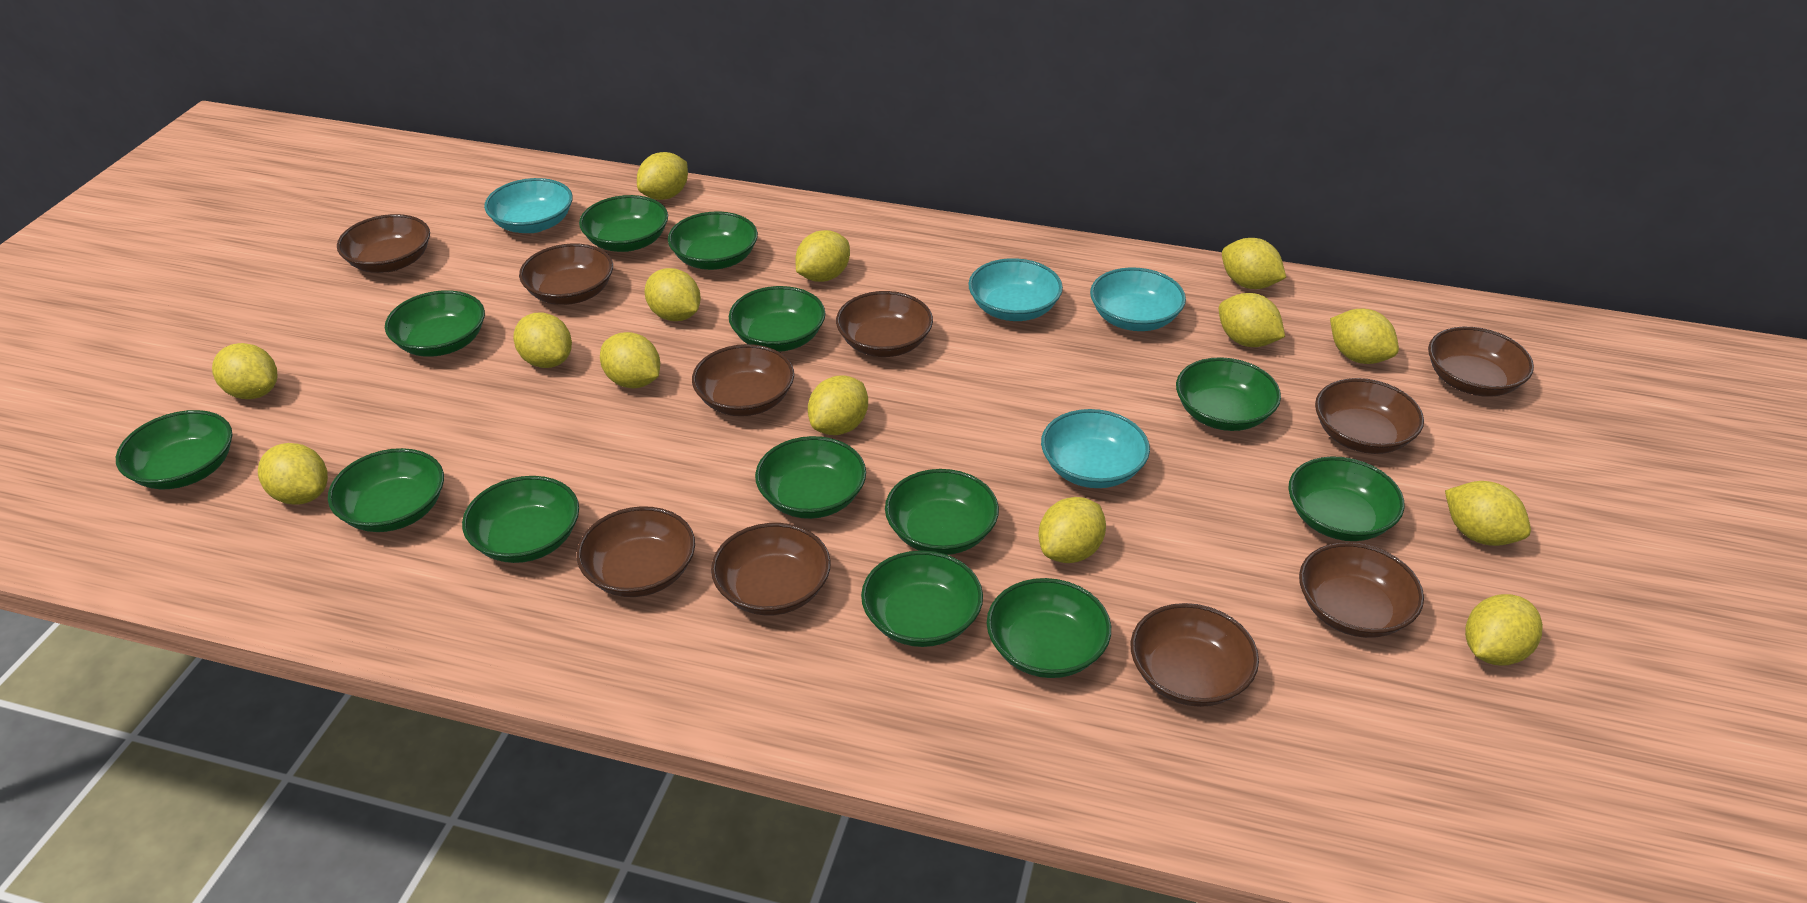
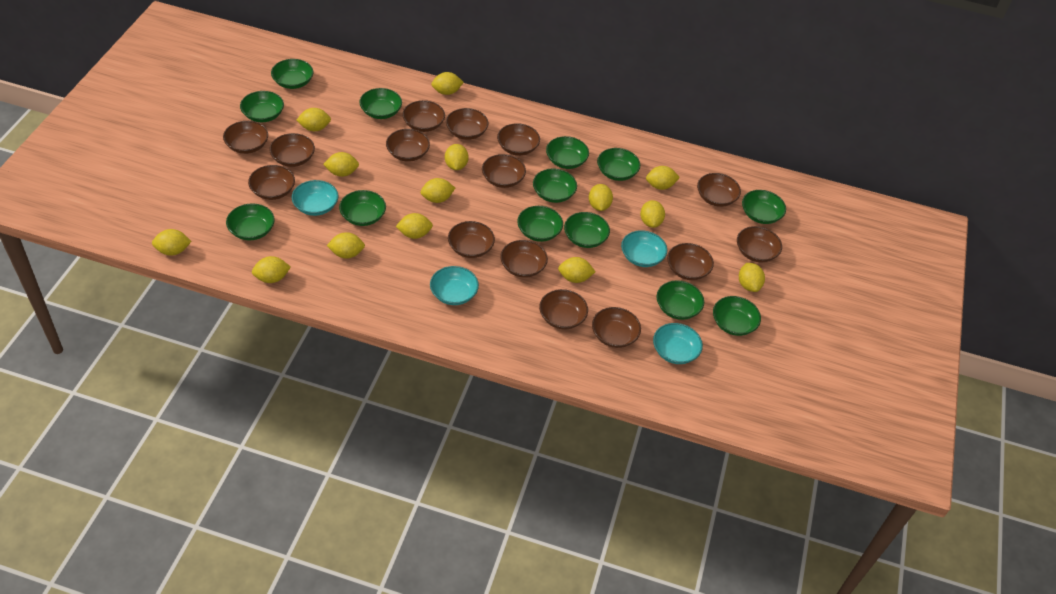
brown bowl: [337,214,430,273] [519,243,613,305] [576,506,695,597] [692,344,794,416] [711,523,831,615] [836,291,933,357] [1131,603,1259,707] [1299,542,1424,638] [1315,378,1424,454] [1428,327,1534,397] = 10 -> [223,121,268,154] [248,165,295,200] [269,133,315,167] [386,129,430,162] [402,100,445,132] [446,108,489,140] [448,221,495,258] [482,154,526,188] [497,123,540,156] [500,240,548,278] [539,289,588,329] [592,307,641,348] [667,243,714,280] [697,173,741,207] [737,226,782,262] = 15

